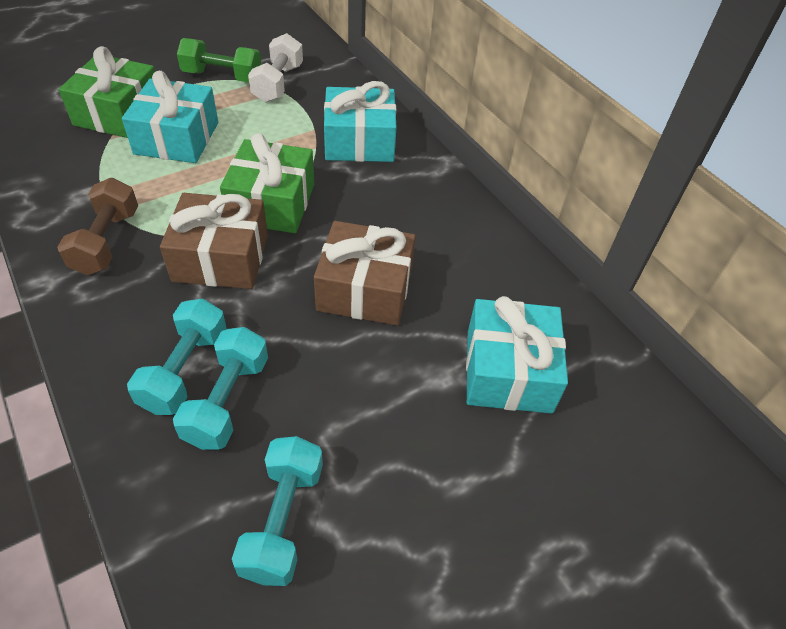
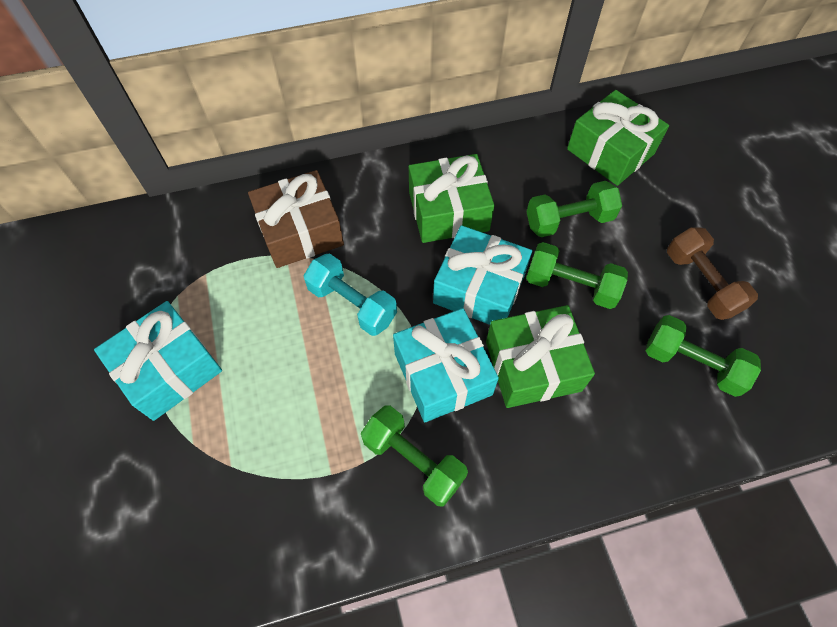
brown gift: [160,193,268,289] [314,221,416,325] = 2 -> [248,170,344,268] = 1
green dumbbell: [177,38,261,82] = 1 -> [361,405,468,507] [526,181,622,237] [526,242,628,309] [646,315,761,397] = 4
green gift: [59,46,155,138] [220,133,314,233] = 2 -> [409,154,494,243] [486,305,595,408] [567,90,669,186] = 3
turquoise dumbbell: [127,298,227,415] [173,327,268,450] [232,436,323,586] = 3 -> [303,253,397,336] = 1
white dumbbell: [248,33,303,103] = 1 -> none = 0

